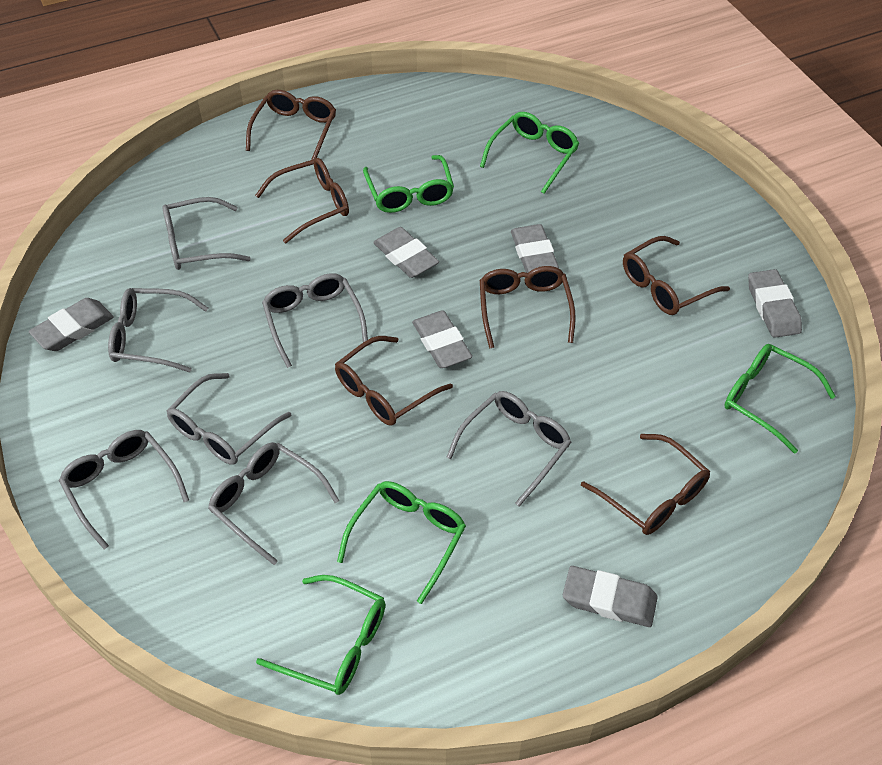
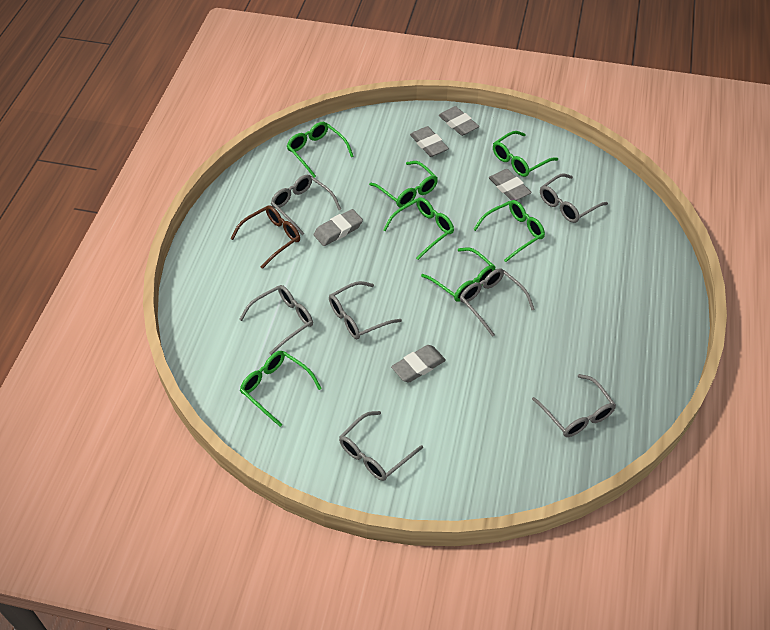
brown glasses: [246,90,336,160] [255,158,349,243] [335,336,453,426] [480,266,576,349] [581,434,710,535] [623,236,730,315] = 6 -> [231,205,300,269] = 1
green glasses: [256,575,385,695] [337,481,466,604] [363,155,454,213] [480,112,579,194] [724,344,836,454] = 5 -> [240,351,322,427] [287,122,354,178] [369,161,438,208] [383,197,454,260] [421,247,496,302] [473,200,545,262] [493,131,558,177] = 7
grey eraser: [29,298,114,351] [373,227,439,278] [412,310,472,368] [511,224,559,273] [563,566,658,627] [748,269,802,338] = 6 -> [313,209,363,246] [391,345,446,382] [410,126,449,157] [439,106,479,136] [489,169,532,201] = 5

